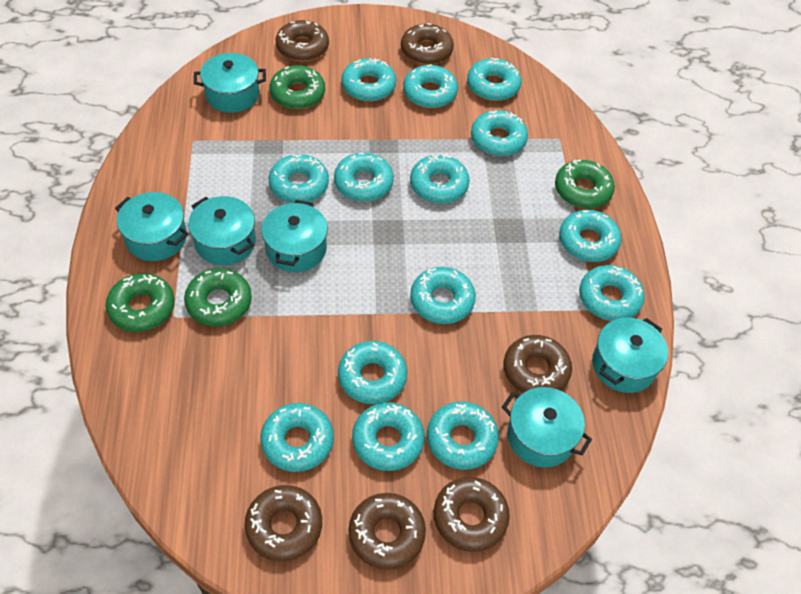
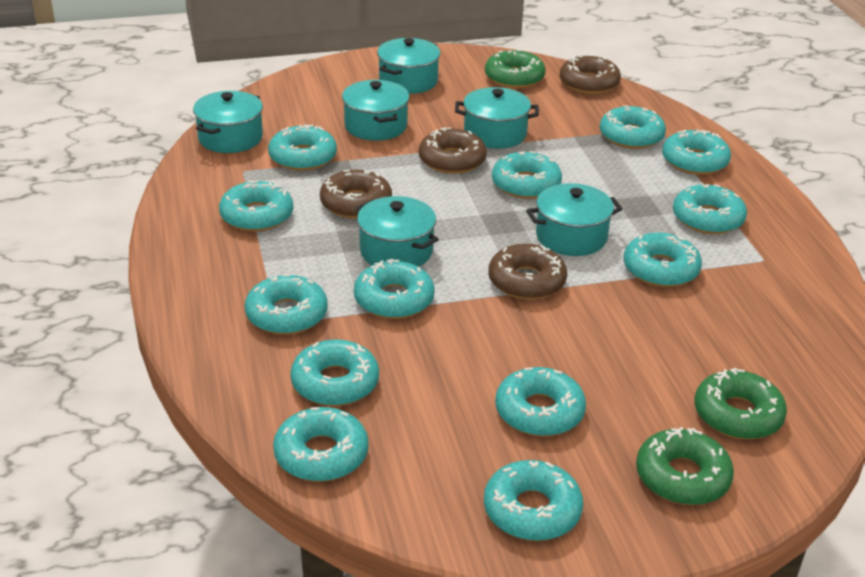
brown donut: [244,485,322,561] [276,20,329,61] [349,493,426,570] [401,23,454,65] [434,477,510,552] [503,335,572,393] = 6 -> [320,170,392,219] [419,127,487,174] [488,244,567,300] [560,55,621,94] = 4
green donut: [106,273,175,332] [184,268,252,326] [270,65,325,109] [555,160,615,209] = 4 -> [485,50,545,88] [636,427,734,505] [695,368,787,439] = 3
turquoise donut: [261,403,334,472] [269,154,329,203] [334,153,394,202] [338,341,407,404] [341,58,396,102] [352,402,425,471] [403,64,458,108] [410,154,470,204] [410,267,476,324] [427,402,499,470] [467,58,521,101] [471,110,528,156] [559,210,622,262] [579,265,645,321] = 14 -> [219,180,293,232] [245,274,328,335] [268,124,337,171] [273,407,369,482] [291,339,379,406] [354,259,435,319] [484,460,583,541] [492,151,562,199] [495,367,586,436] [600,105,666,149] [624,233,702,287] [662,129,731,175] [673,184,747,234] = 13

